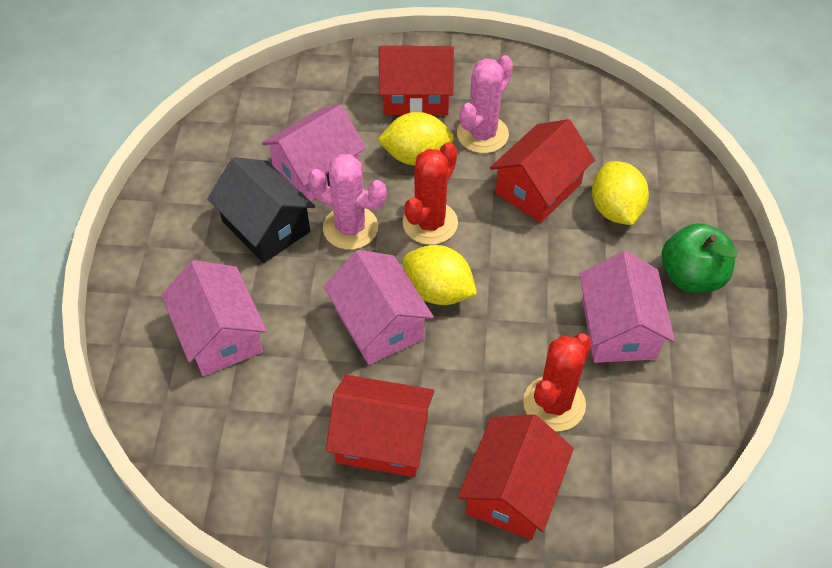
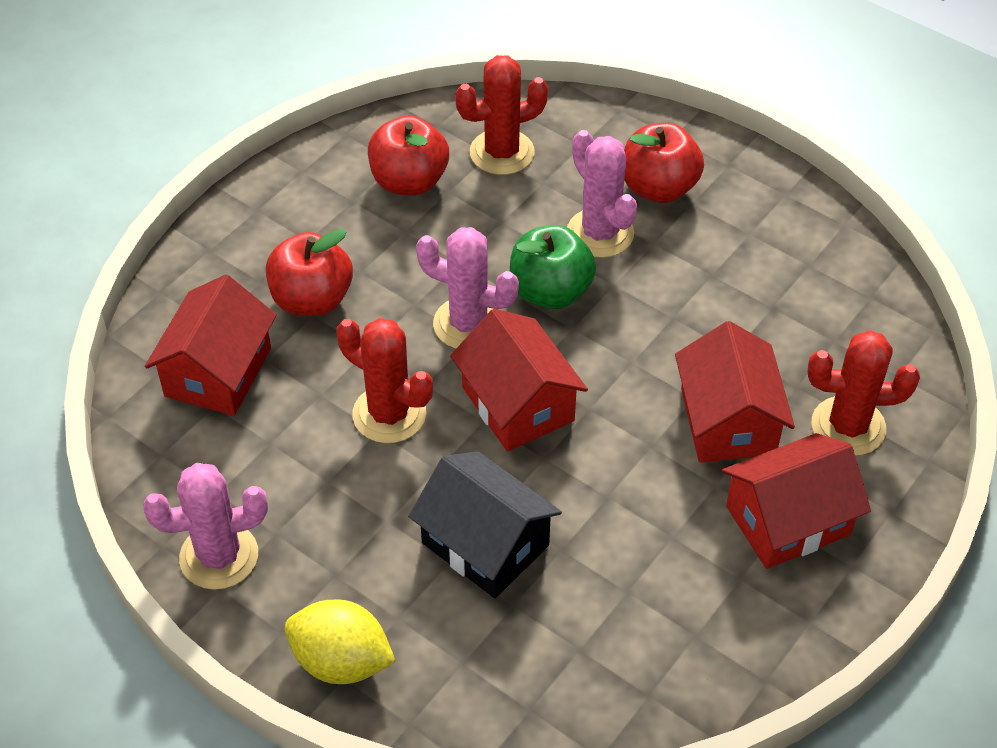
pink cactus: [308,154,387,250] [457,55,513,153] = 2 -> [143,463,268,590] [416,227,519,349] [567,130,637,258] = 3
pink house: [161,260,267,376] [262,105,366,201] [324,250,434,365] [580,251,675,363] = 4 -> none = 0
red apple: none = 0 -> [266,229,353,316] [368,116,449,196] [624,123,704,203] = 3
red cactus: [403,142,458,245] [523,333,592,431] = 2 -> [336,318,433,443] [455,55,548,175] [808,330,920,456] = 3
yellow lemon: [377,112,454,166] [403,245,477,305] [592,161,649,225] = 3 -> [285,600,396,684] = 1

